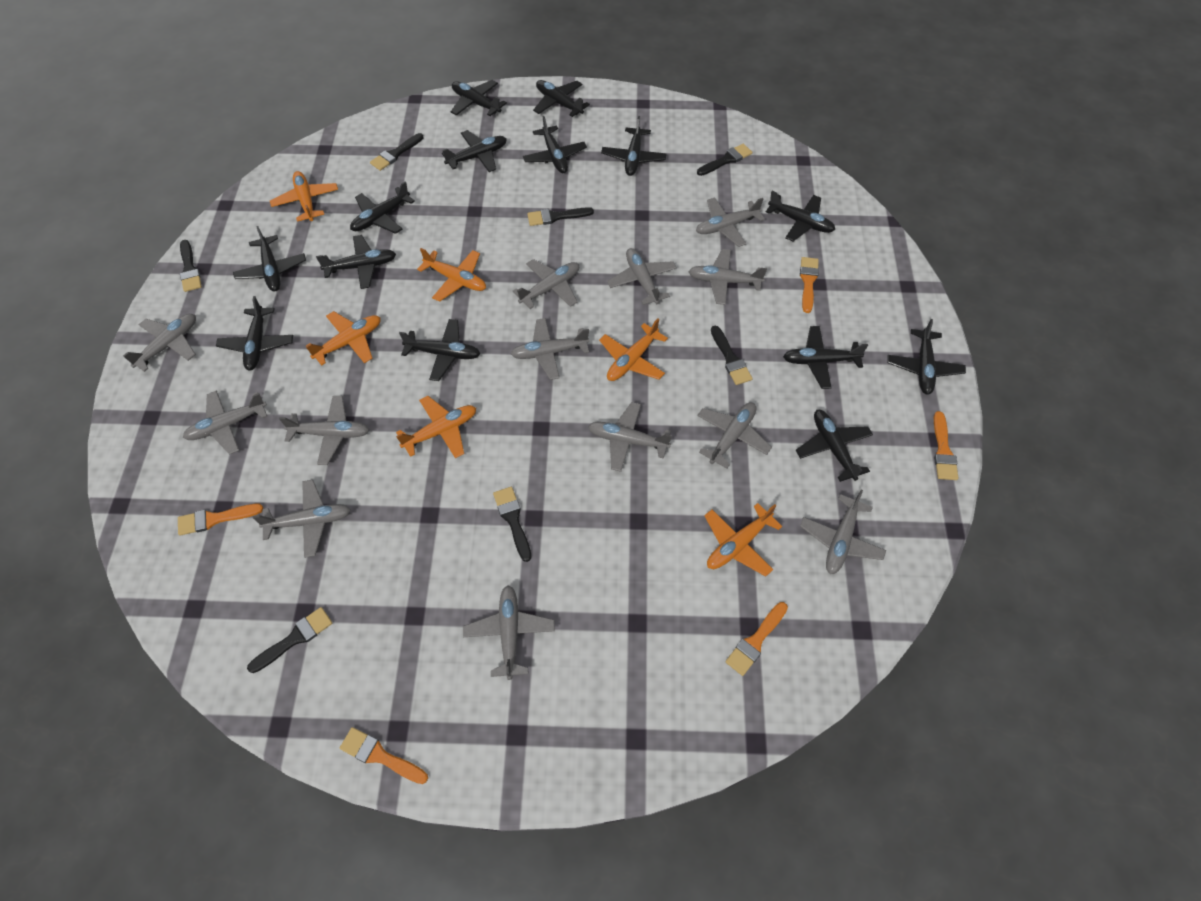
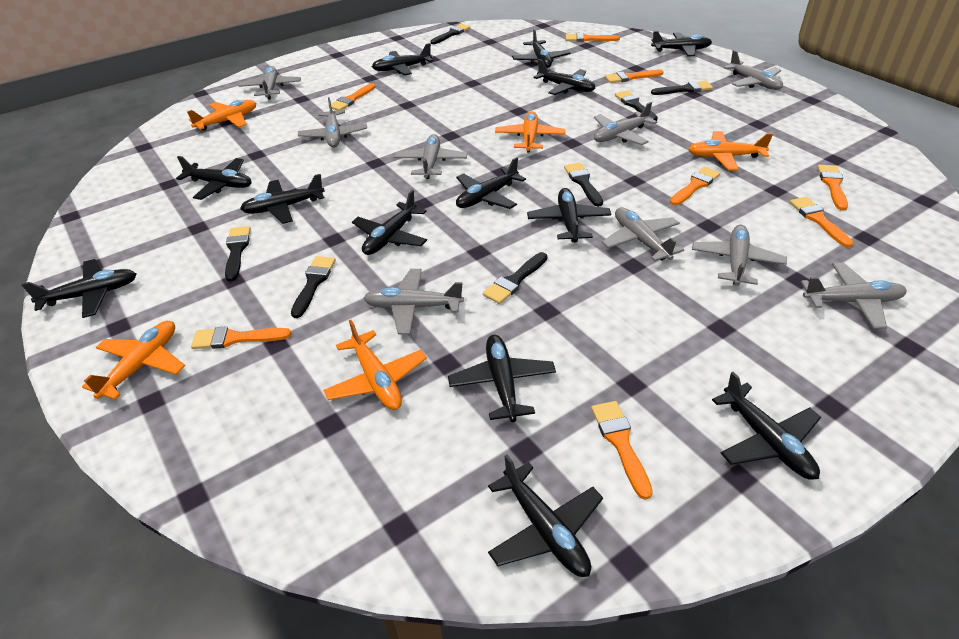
black plane: [216,296,293,370] [233,226,306,292] [316,235,396,289] [350,181,415,234] [399,319,480,381] [442,130,507,172] [451,80,507,116] [523,116,587,173] [533,80,590,117] [601,116,667,176] [766,191,835,241] [783,326,868,389] [796,410,873,482] [887,319,966,395] = 14 -> [21,259,136,318] [176,156,252,200] [240,174,324,224] [352,190,427,255] [372,43,433,75] [448,335,556,422] [456,157,526,209] [488,455,603,577] [512,29,571,68] [527,188,611,243] [533,59,595,95] [651,31,712,57] [712,372,821,480] = 13
grey plane: [123,314,196,372] [183,390,267,455] [253,480,351,558] [279,396,369,465] [463,585,555,680] [511,318,590,380] [513,259,579,309] [588,402,672,472] [607,248,677,305] [688,249,767,305] [696,198,765,247] [697,402,772,469] [800,489,886,574] = 13 -> [239,66,301,100] [298,97,367,148] [363,269,464,334] [394,134,467,179] [594,102,657,145] [602,207,684,261] [692,225,787,286] [723,50,783,90] [801,263,907,329] = 9
orange brush: [178,504,263,536] [340,727,428,784] [725,602,788,676] [800,257,819,313] [934,411,958,480] = 5 -> [191,326,291,349] [331,83,375,110] [566,33,620,42] [591,401,653,500] [605,70,663,83] [670,167,720,205] [790,197,854,248] [817,165,848,211] = 8
orange plane: [270,171,338,222] [306,311,381,366] [396,396,476,458] [417,248,486,302] [599,319,668,381] [704,503,782,577] = 6 -> [82,321,185,400] [187,100,256,131] [323,320,427,410] [495,111,565,153] [688,131,773,170] = 5

